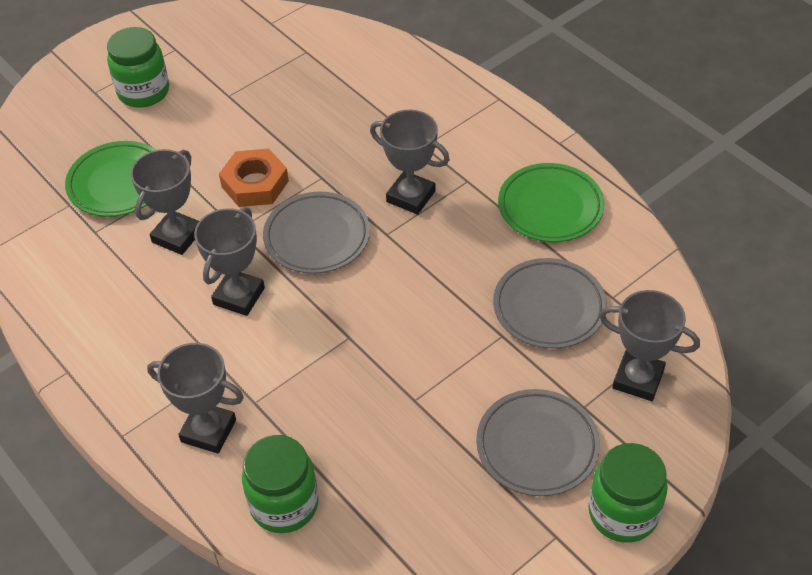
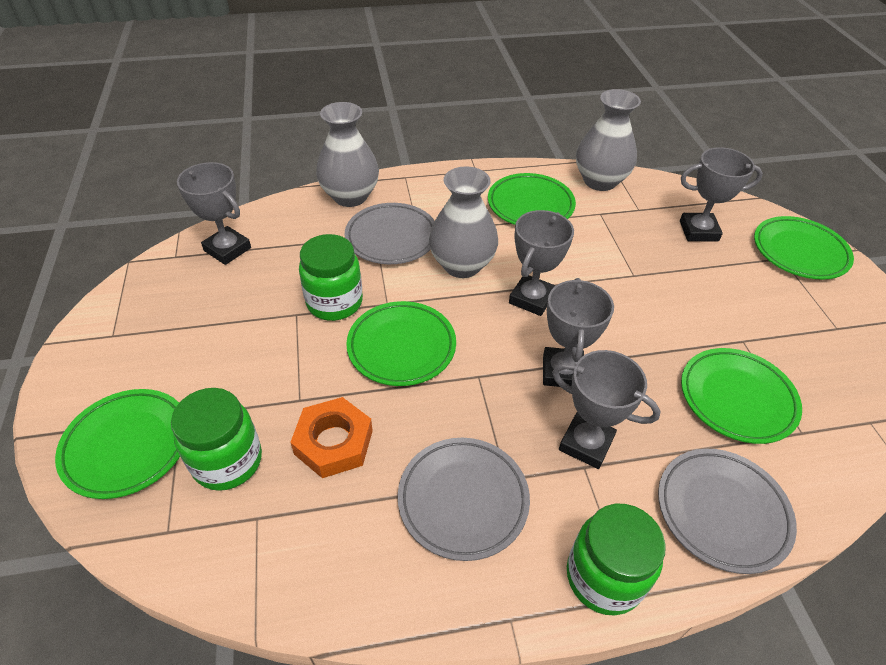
green plate: [65,141,156,217] [498,163,604,242] = 2 -> [55,389,180,499] [346,301,456,386] [488,173,576,225] [681,348,802,444] [754,216,854,280] = 5
grey vase: none = 0 -> [316,102,379,207] [429,166,498,278] [576,89,641,191] = 3

